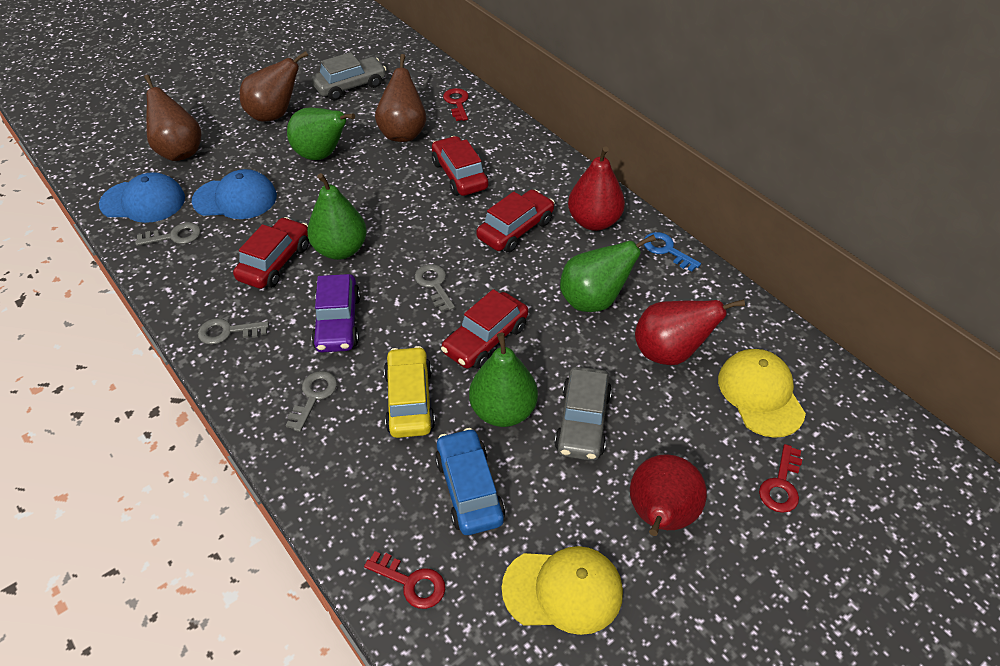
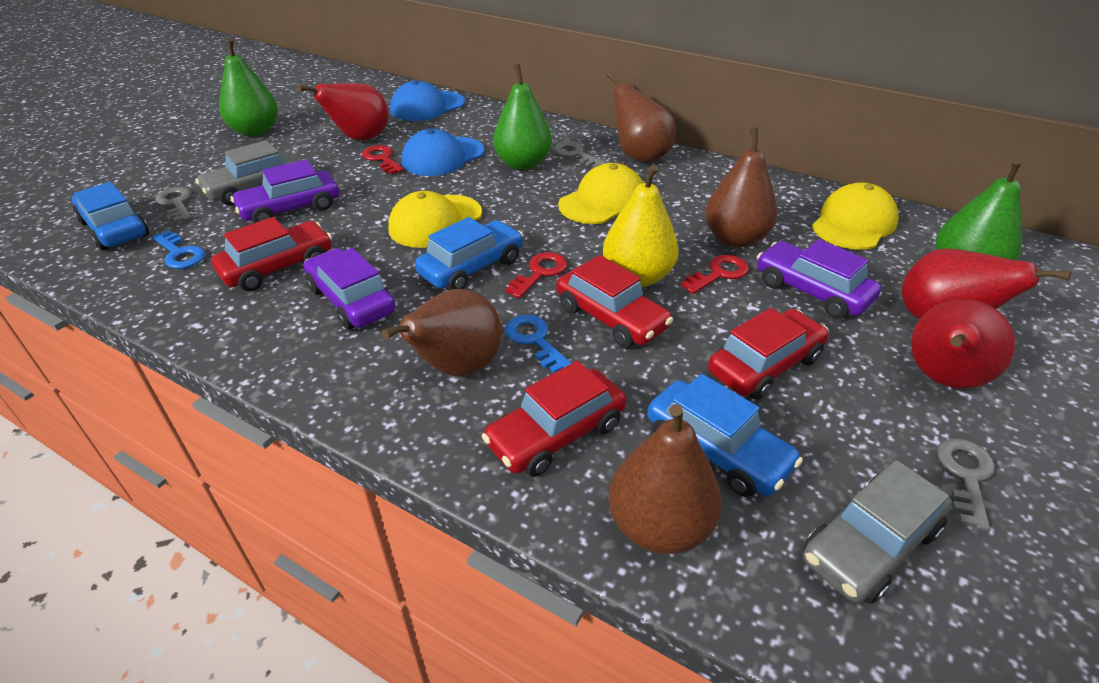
blue car: [435,428,505,535] = 1 -> [72,182,149,250] [415,217,524,290] [647,374,803,497] = 3
blue key: [644,232,701,272] = 1 -> [152,230,205,269] [505,315,572,373] = 2
brown pear: [144,75,201,161] [240,51,308,122] [375,54,426,142] = 3 -> [382,289,502,376] [607,72,676,163] [609,404,722,554] [705,127,777,247] = 4
green pear: [287,108,355,160] [307,173,367,260] [469,333,538,427] [560,234,656,312] = 4 -> [219,37,278,136] [493,64,552,170] [936,158,1022,260] = 3
grey key: [136,222,201,246] [198,318,269,345] [286,371,337,432] [415,264,455,312] = 4 -> [155,187,192,223] [554,141,606,168] [937,438,995,532] = 3
purple car: [311,274,360,352] = 1 -> [231,159,339,223] [304,248,395,330] [757,239,881,319] = 3
yellow cap: [502,546,623,635] [718,349,806,438] = 2 -> [388,191,482,248] [558,163,643,224] [812,182,899,250] = 3
yellow car: [384,346,435,438] = 1 -> none = 0
yellow pear: none = 0 -> [603,164,679,287] = 1

